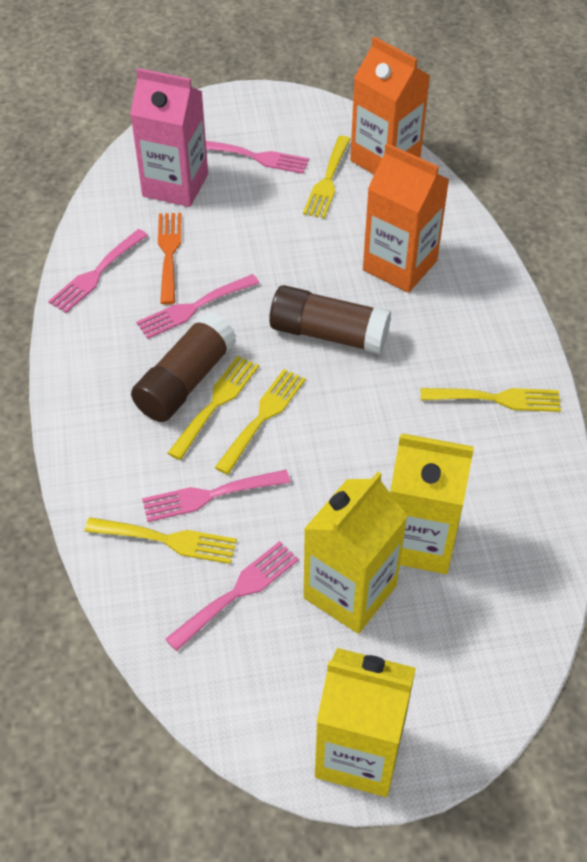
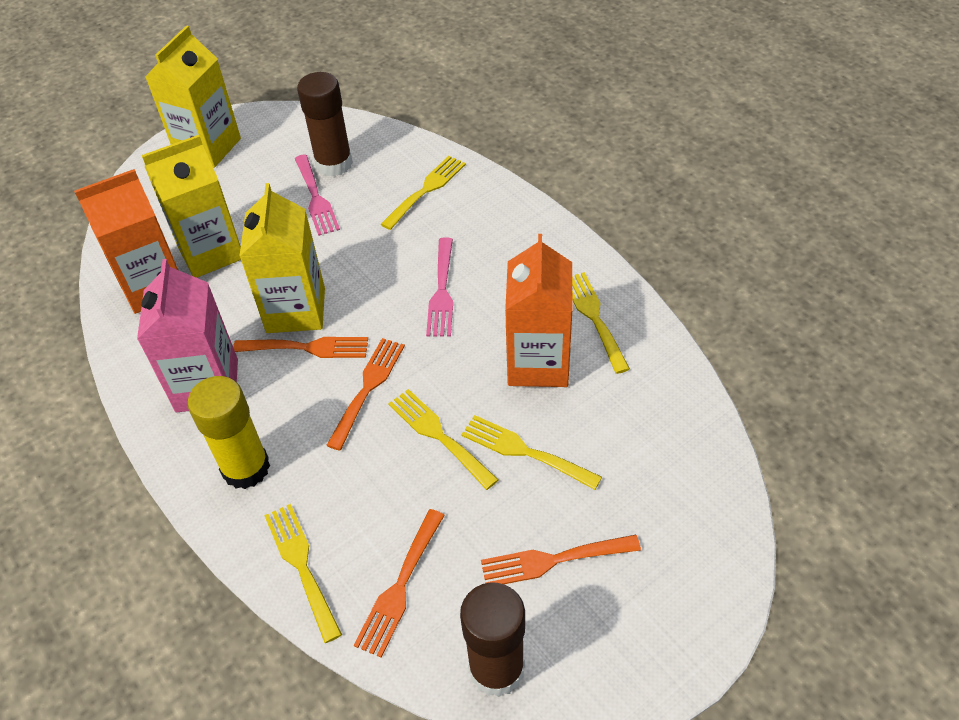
orange fork: [158,213,182,305] = 1 -> [233,337,368,358] [326,338,405,451] [354,509,445,657] [481,535,641,584] = 4
pink fork: [48,229,148,313] [136,274,259,339] [142,470,290,522] [165,541,299,651] [206,141,309,174] = 5 -> [295,154,340,236] [426,237,453,336] = 2
yellow glue stick: none = 0 -> [188,376,270,489] = 1

